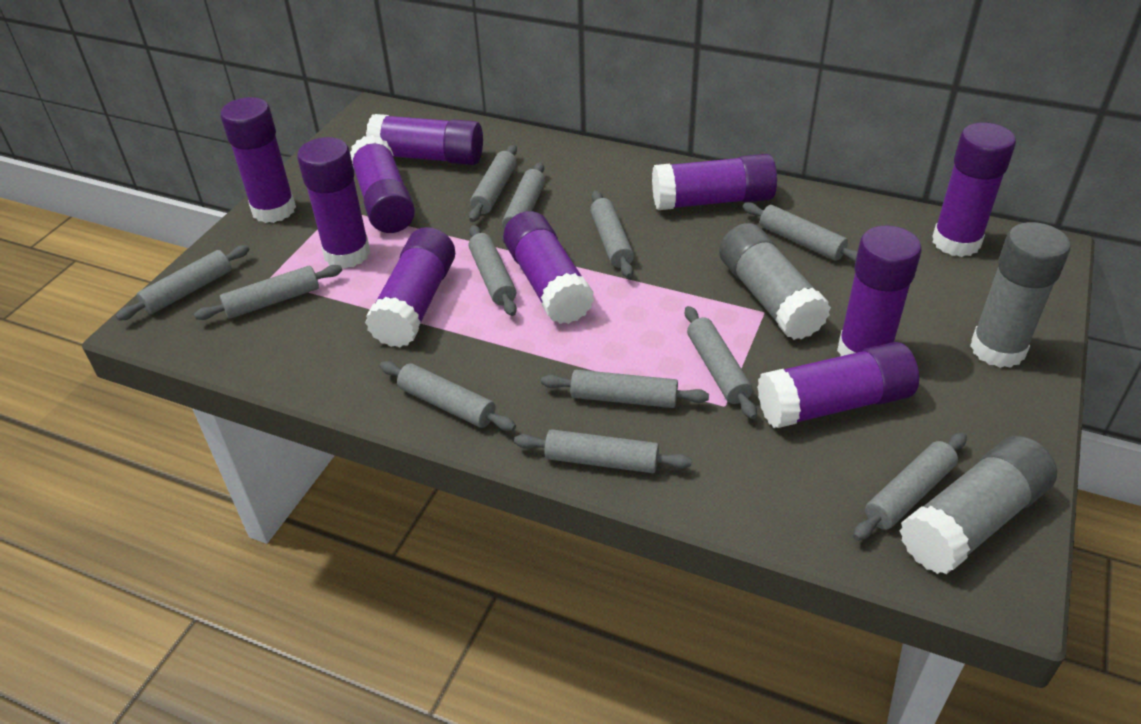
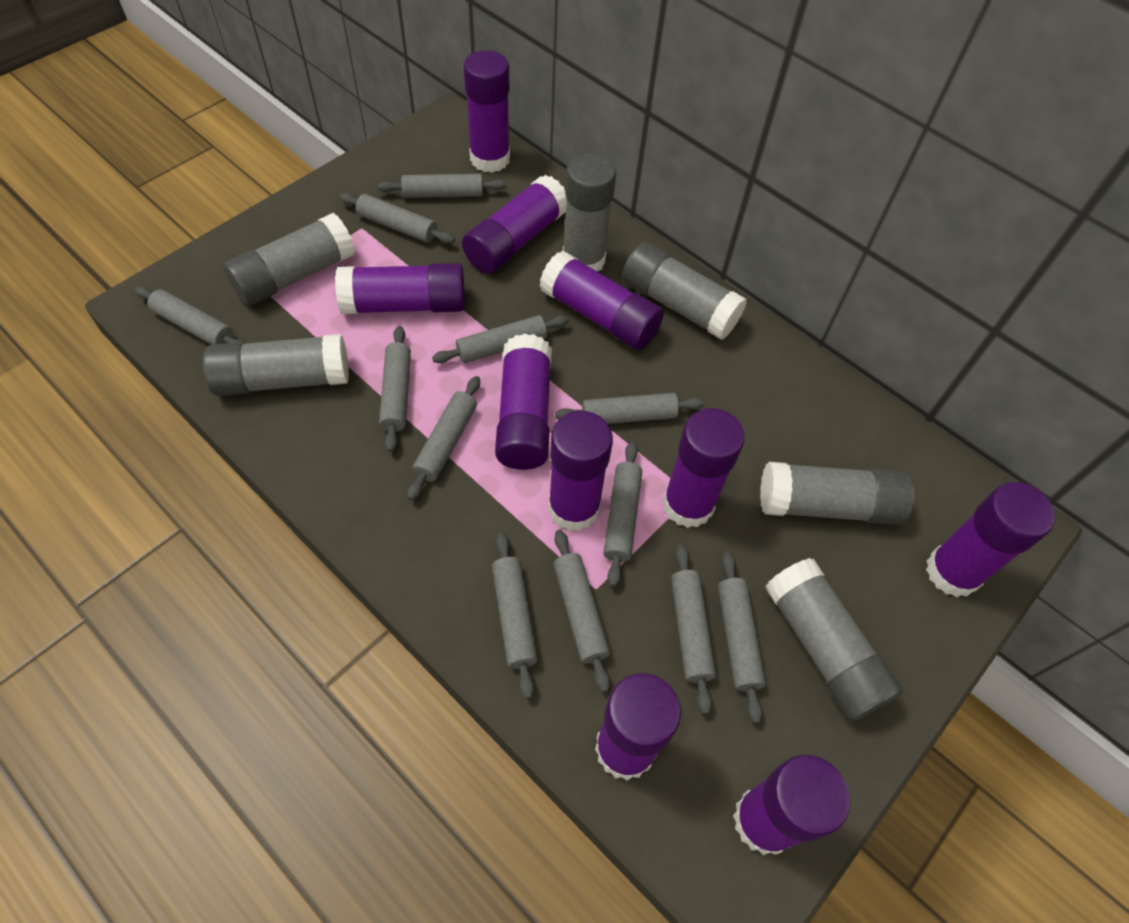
grey glue stick: [719,223,831,340] [899,436,1057,574] [970,222,1070,368] = 3 -> [203,334,349,396] [223,213,355,306] [563,153,616,272] [622,242,747,340] [760,462,915,525] [765,558,903,721] = 6

